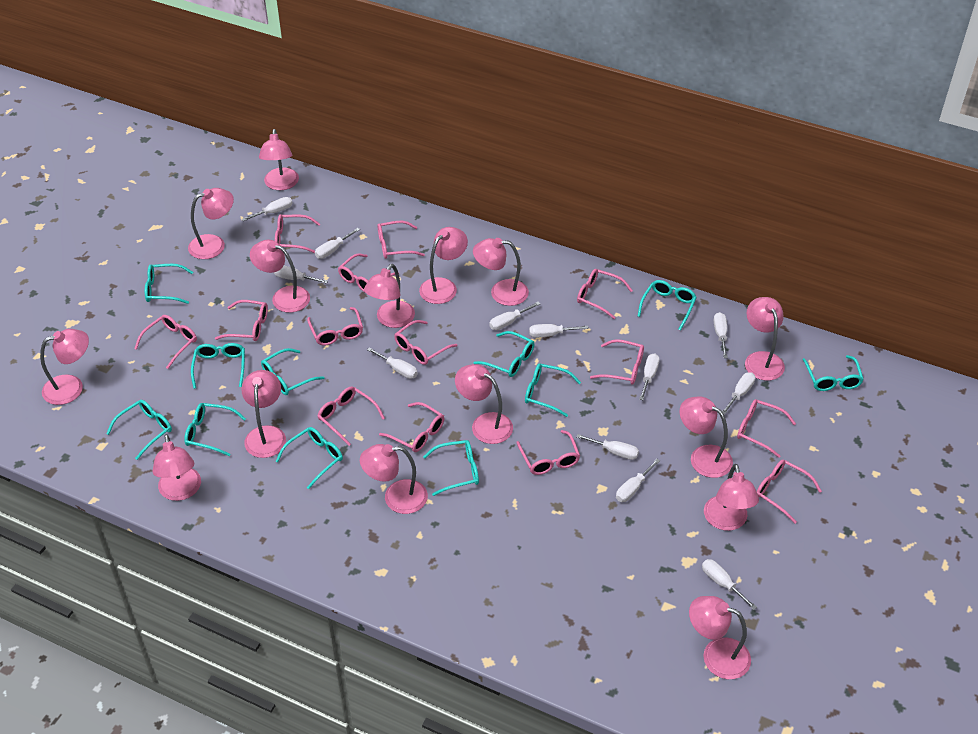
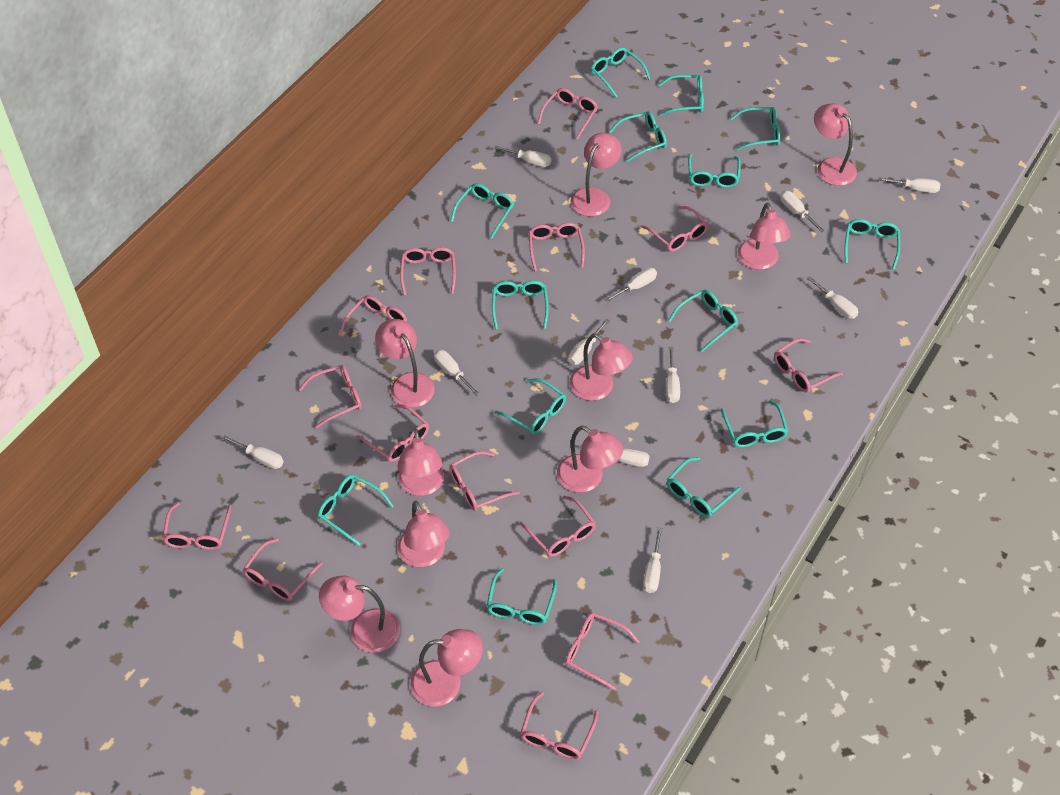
pink lamp: [40,329,89,405] [152,434,201,501] [188,188,234,259] [242,370,286,458] [250,240,310,313] [259,129,299,190] [360,444,428,514] [364,264,415,328] [419,227,468,304] [455,364,513,444] [473,238,529,306] [680,396,733,478] [689,596,751,679] [704,464,759,531] [745,297,785,381] = 15 -> [319,576,400,653] [375,319,435,408] [397,429,444,496] [397,501,450,567] [410,629,483,707] [557,425,623,493] [570,333,633,401] [571,133,622,217] [738,202,791,270] [814,103,857,186] = 10
turquoise glasses: [106,400,172,460] [145,264,193,304] [184,403,246,456] [191,343,245,389] [261,348,325,395] [276,427,343,489] [423,440,479,496] [473,331,535,377] [525,363,581,417] [638,280,697,331] [802,355,864,391] = 11 -> [318,474,394,546] [451,183,514,239] [486,568,557,625] [492,281,549,330] [495,378,566,435] [591,47,651,98] [609,111,667,162] [659,75,704,116] [667,457,741,517] [668,290,738,352] [688,154,741,188] [720,400,788,447] [730,107,781,151] [844,219,900,270] = 14
white screwdriver: [241,197,293,221] [274,266,328,284] [315,228,360,259] [367,347,418,379] [489,302,540,330] [529,324,589,338] [576,434,639,460] [616,459,660,502] [639,354,660,400] [702,559,757,610] [714,312,728,358] [722,372,755,415] = 12 -> [222,435,284,469] [434,350,480,396] [494,146,552,167] [568,318,610,365] [580,444,650,467] [604,267,657,303] [643,527,662,593] [666,347,680,403] [780,191,824,232] [807,277,858,319] [878,177,941,193] = 11

